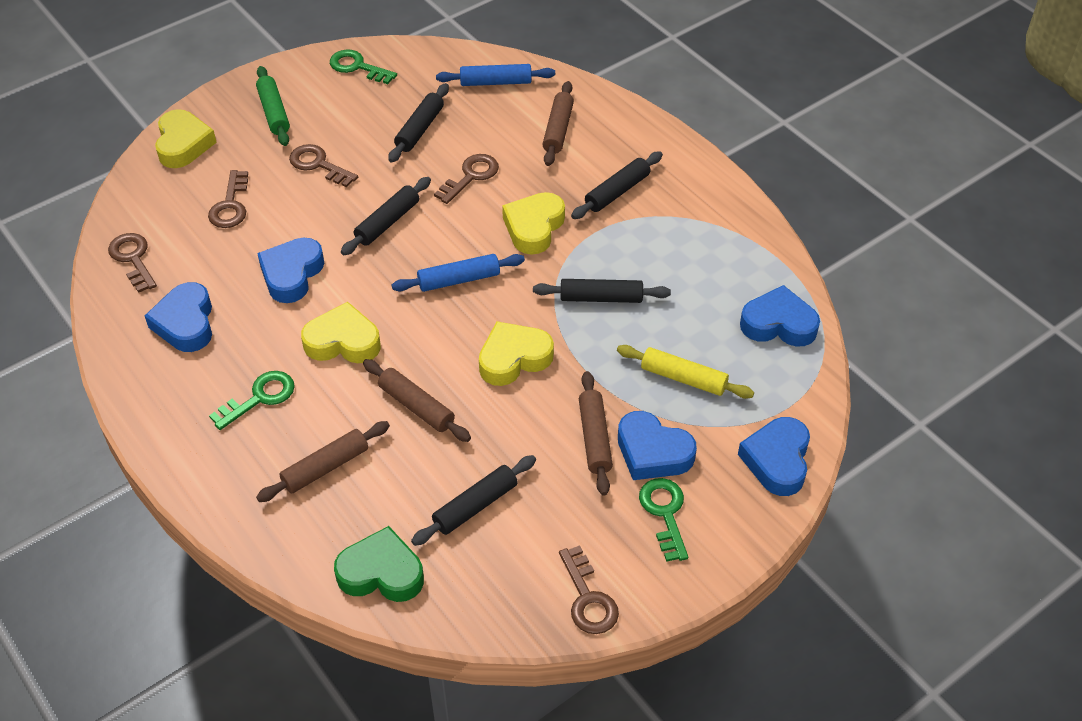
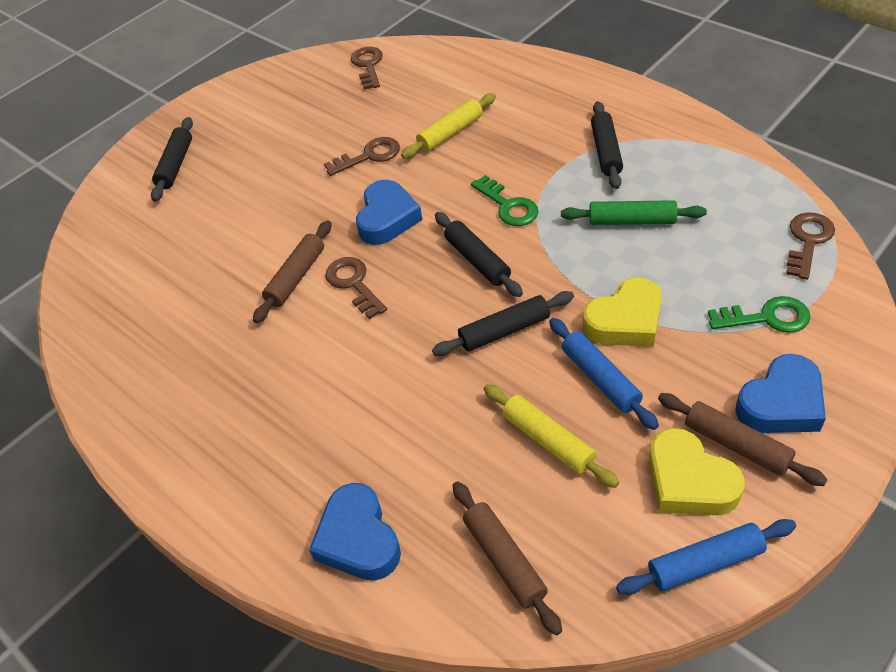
black rolling pin: [341,177,431,255] [388,83,449,163] [411,455,536,546] [533,279,671,303] [571,151,663,219] = 5 -> [151,117,193,202] [432,291,574,356] [435,212,523,297] [591,101,623,189] = 4
blue heart: [145,282,212,352] [257,238,324,303] [618,411,697,480] [738,417,810,496] [740,285,820,347] = 5 -> [309,483,401,581] [356,180,422,245] [735,354,826,433] = 3
brown key: [108,233,157,293] [208,170,248,228] [289,144,358,187] [434,154,499,204] [559,545,619,634] = 5 -> [324,137,400,176] [325,257,387,319] [351,47,383,90] [786,212,835,280] = 4
brown rolling pin: [256,421,390,502] [363,359,471,442] [543,81,574,166] [579,371,613,496] = 4 -> [253,220,332,323] [452,481,562,635] [658,393,827,486] = 3
green heart: [334,526,424,602] = 1 -> none = 0
green key: [209,371,295,430] [330,49,397,84] [639,478,688,562] = 3 -> [471,175,539,226] [708,296,811,333] = 2
yellow heart: [155,109,217,168] [301,302,381,363] [479,321,554,386] [502,192,565,255] = 4 -> [583,278,662,347] [649,428,745,515] = 2
yellow rolling pin: [617,345,754,399] = 1 -> [401,93,496,159] [484,384,619,488] = 2

